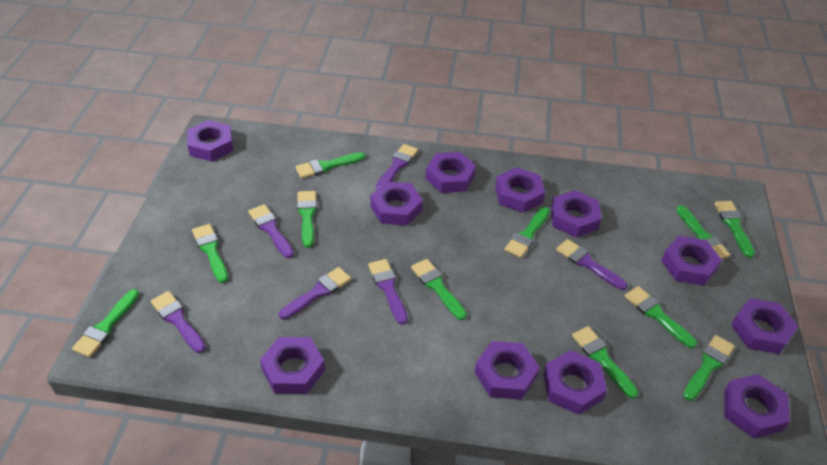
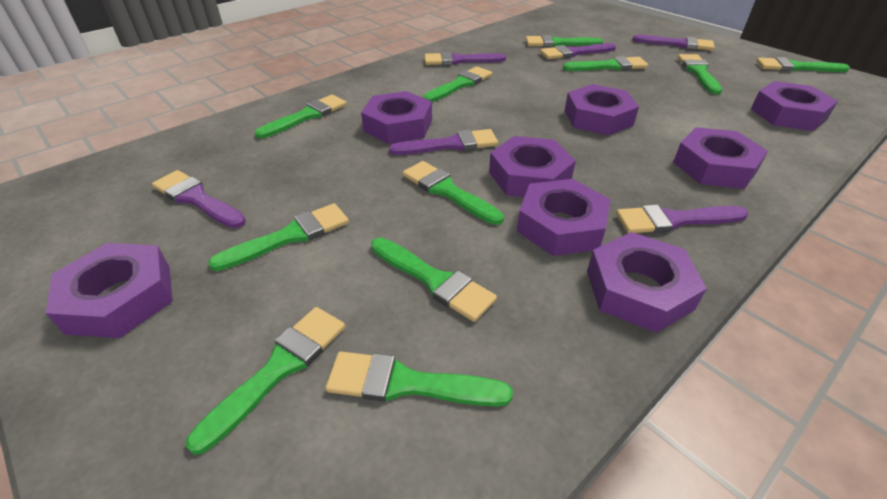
purple nut: [187,120,233,162] [260,337,325,394] [370,181,423,226] [426,152,476,193] [475,341,540,400] [495,167,545,213] [543,350,607,415] [551,190,601,238] [661,236,722,286] [724,374,790,438] [731,298,798,354] = 11 -> [46,243,173,338] [361,91,432,144] [489,136,576,197] [517,179,611,256] [565,84,639,136] [587,232,707,333] [673,127,768,189] [751,81,838,131] = 8

